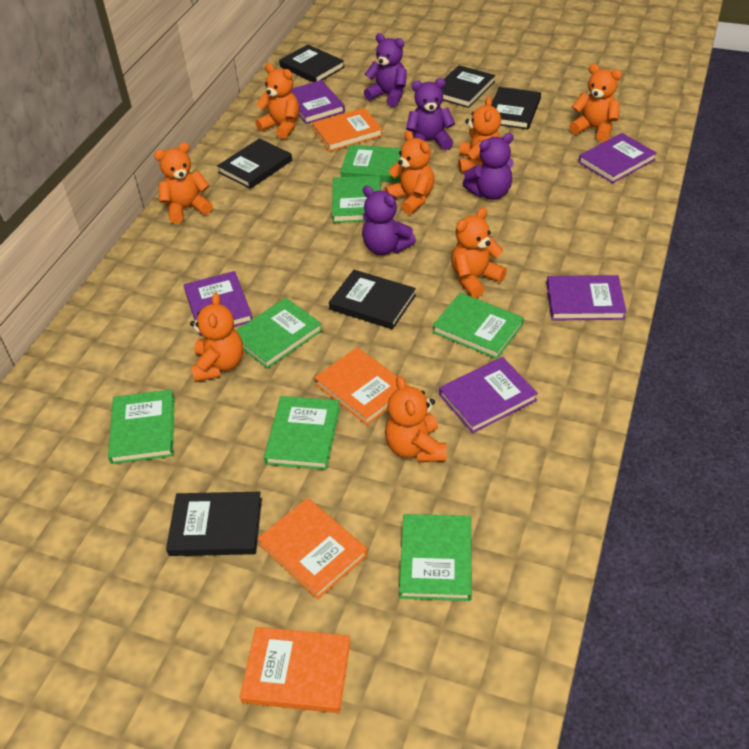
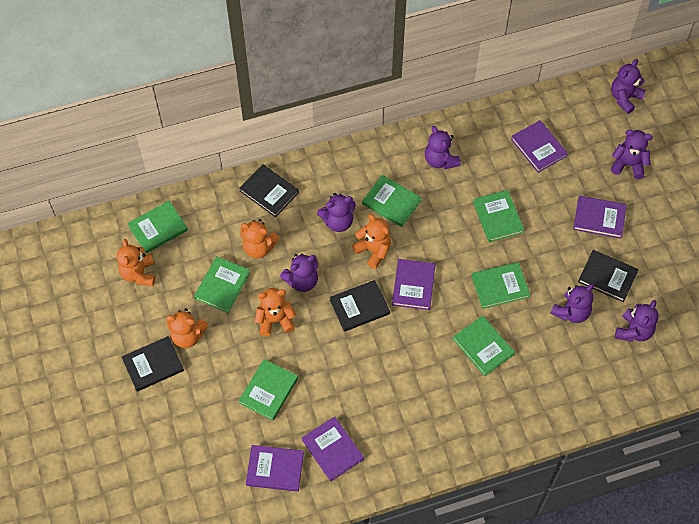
black book: [166,492,262,556] [217,138,292,189] [279,44,345,82] [329,270,416,329] [441,65,495,108] [491,87,541,129] = 6 -> [122,336,184,392] [239,164,299,217] [330,280,390,332] [578,250,639,302] = 4
orange book: [240,627,350,713] [257,498,368,599] [312,108,383,151] [314,347,410,425] = 4 -> none = 0
orange teddy bear: [154,142,213,224] [190,293,243,382] [255,63,299,139] [384,131,434,215] [385,376,446,462] [451,207,507,298] [458,97,501,173] [569,64,622,142] = 8 -> [117,239,155,286] [167,308,208,348] [241,219,280,258] [255,288,296,336] [352,214,391,269] = 5
purple teddy bear: [362,186,416,255] [364,33,407,107] [406,78,455,150] [462,133,514,200] = 4 -> [280,254,318,292] [317,193,356,232] [425,126,461,169] [550,284,594,323] [611,59,646,114] [611,130,653,179] [615,300,659,342] = 7

